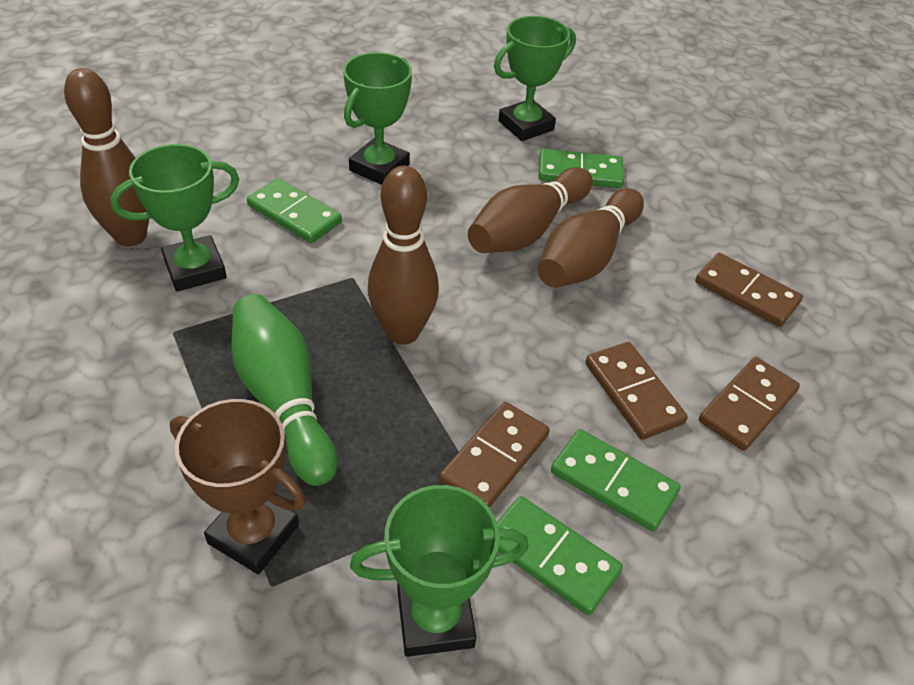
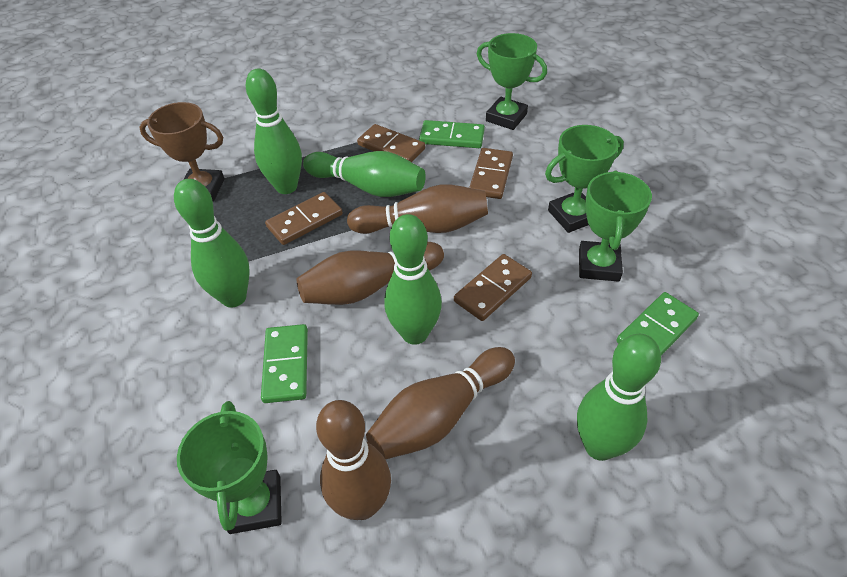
green bowling pin: [231,294,337,486] = 1 -> [174,179,250,307] [246,69,302,194] [303,151,426,197] [384,214,442,345] [577,334,661,461] = 5
green domino: [247,178,342,243] [497,496,623,615] [538,149,624,188] [551,429,681,531] = 4 -> [261,324,308,403] [419,120,485,148] [617,292,699,356] = 3

